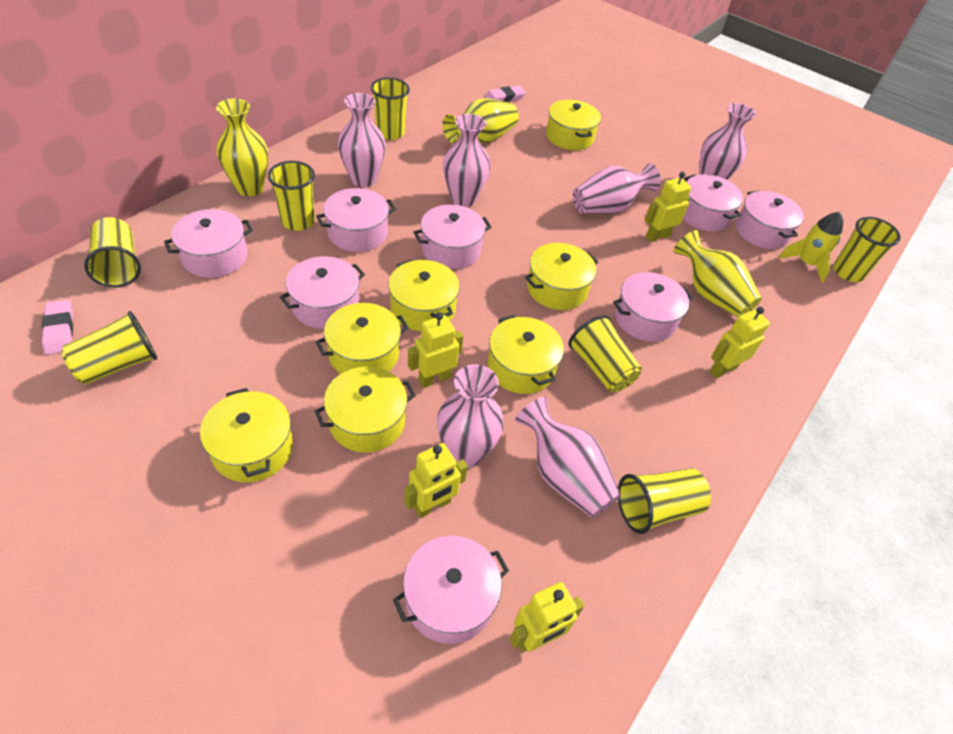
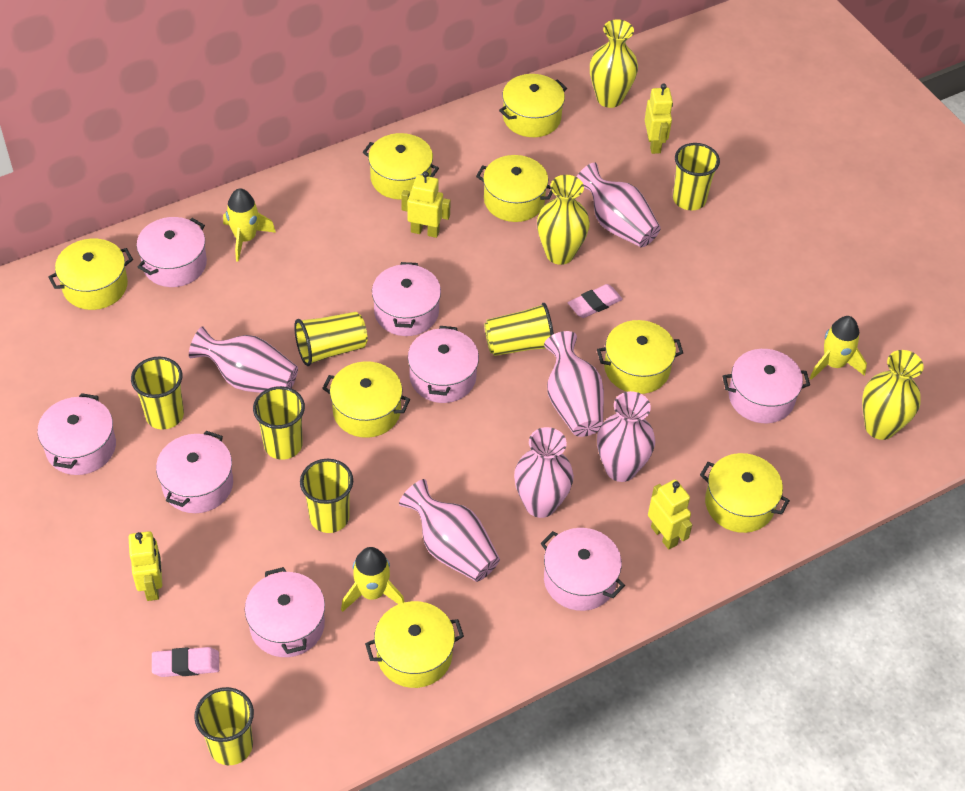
yellow pot: [200,388,293,483] [315,367,416,453] [316,303,409,374] [388,260,460,331] [488,315,564,394] [525,243,598,310] [546,100,601,150] = 7 -> [48,238,133,310] [322,361,410,438] [363,133,439,200] [365,601,464,688] [476,155,553,222] [499,74,567,137] [597,320,683,394] [700,453,790,533] = 8
yellow robot: [404,443,468,518] [408,312,463,388] [510,582,585,652] [645,172,691,242] [710,307,770,378] = 5 -> [129,531,162,601] [401,171,451,238] [645,84,673,154] [648,479,692,550] = 4
yellow rocket: [778,212,843,283] = 1 -> [223,188,276,262] [341,547,404,612] [810,316,867,380] = 3

